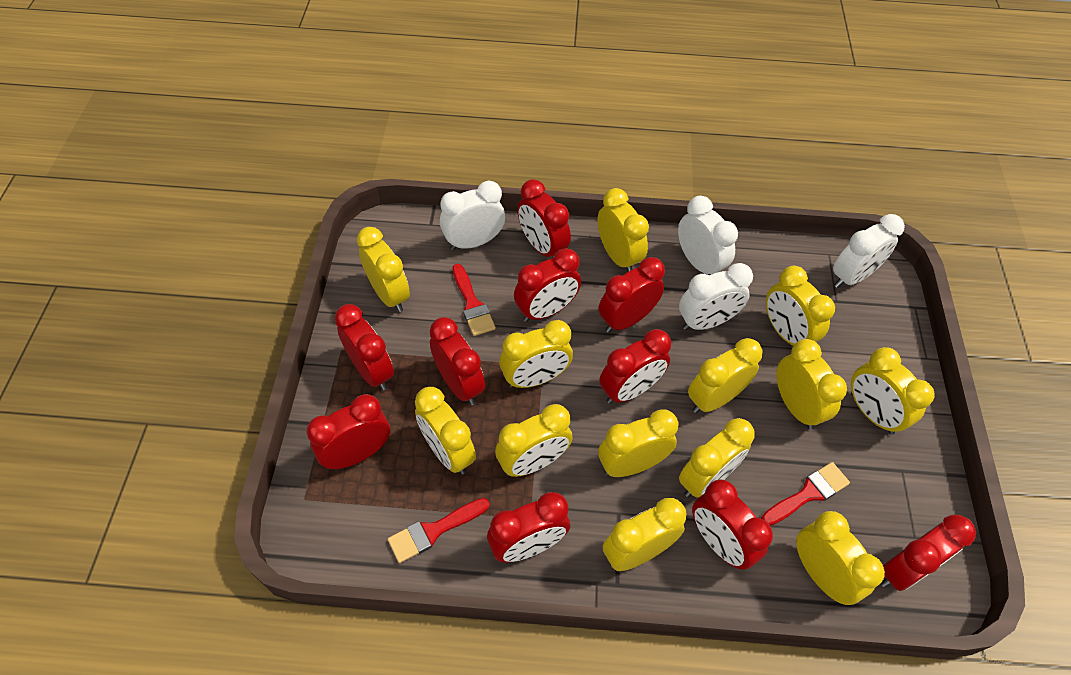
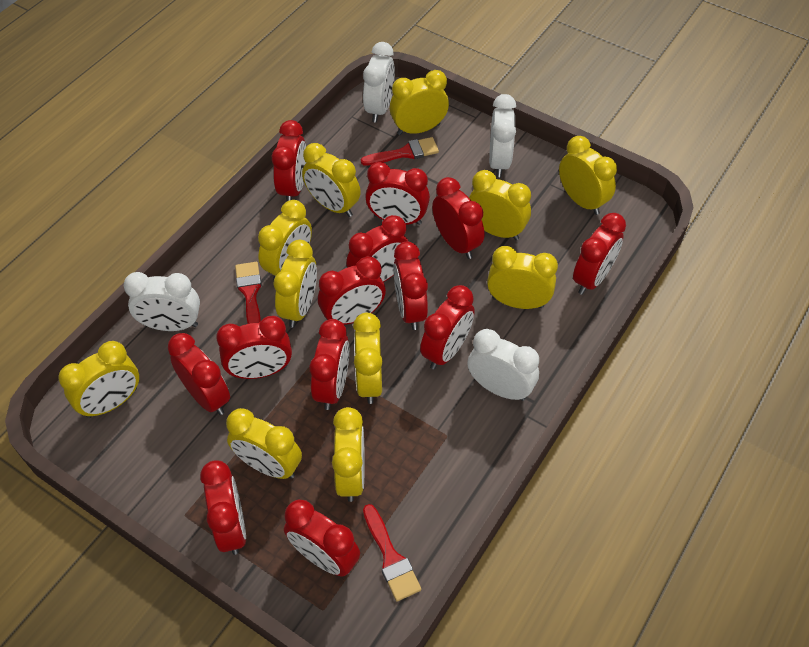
red clock: [307,394,390,469] [335,304,394,391] [430,317,485,405] [487,492,570,563] [514,248,581,322] [517,179,571,258] [599,257,665,333] [599,329,671,404] [692,480,773,570] [881,515,976,591] = 10 -> [168,333,230,415] [200,460,246,555] [216,316,292,379] [272,120,307,202] [284,500,360,577] [310,319,349,410] [318,256,386,325] [346,215,409,282] [365,162,430,225] [393,242,428,330] [420,285,475,369] [432,177,484,259] [573,213,626,295] = 13
yellow clock: [357,227,410,312] [415,387,476,474] [495,404,573,477] [499,320,573,388] [597,188,649,272] [598,409,678,477] [603,498,686,571] [679,418,755,498] [688,338,763,413] [766,266,835,346] [776,339,847,430] [796,511,885,605] [851,347,935,435] = 13 -> [58,341,139,418] [226,408,302,479] [258,200,312,282] [274,240,317,328] [302,143,361,217] [332,407,365,502] [353,312,382,404] [390,70,449,135] [469,170,531,240] [487,246,558,309] [559,136,617,215] = 11

